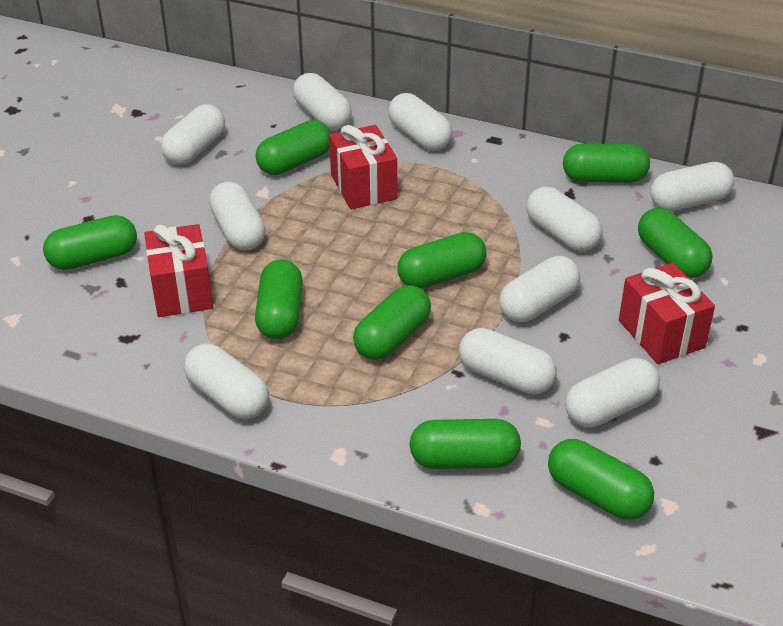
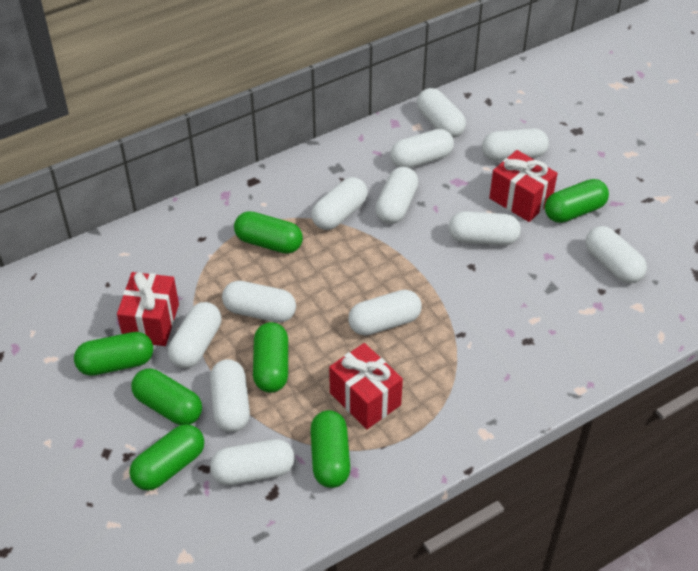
green capsule: [43,215,137,270] [255,259,303,339] [256,120,331,175] [353,285,431,360] [398,232,486,289] [409,419,521,469] [548,439,654,520] [563,143,650,183] [638,208,713,278] = 9 -> [74,332,153,376] [129,424,204,491] [131,369,202,425] [234,211,303,254] [253,322,288,393] [310,410,350,488] [545,179,609,223] = 7
white capsule: [161,104,225,165] [184,344,269,419] [209,182,265,250] [293,73,352,129] [388,93,453,150] [459,328,557,394] [499,256,580,322] [526,187,602,251] [565,358,660,428] [650,162,734,211] = 10 -> [168,302,221,368] [210,359,250,432] [210,439,295,485] [222,281,296,323] [311,177,368,230] [348,290,422,336] [375,167,418,224] [390,129,454,168] [417,88,466,138] [449,211,521,245] [482,128,549,161] [586,226,647,283] = 12

